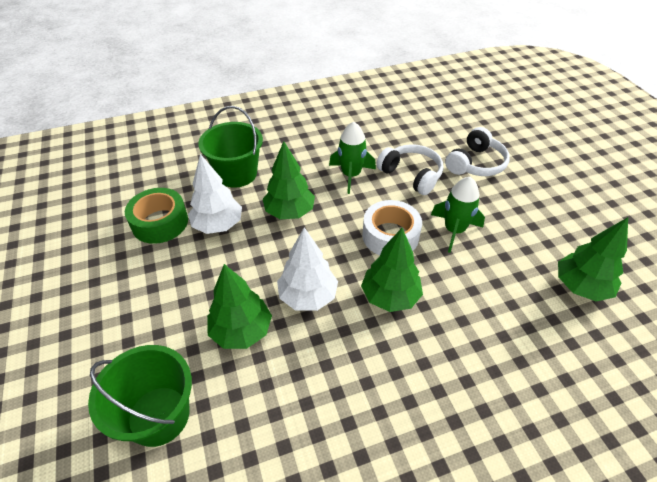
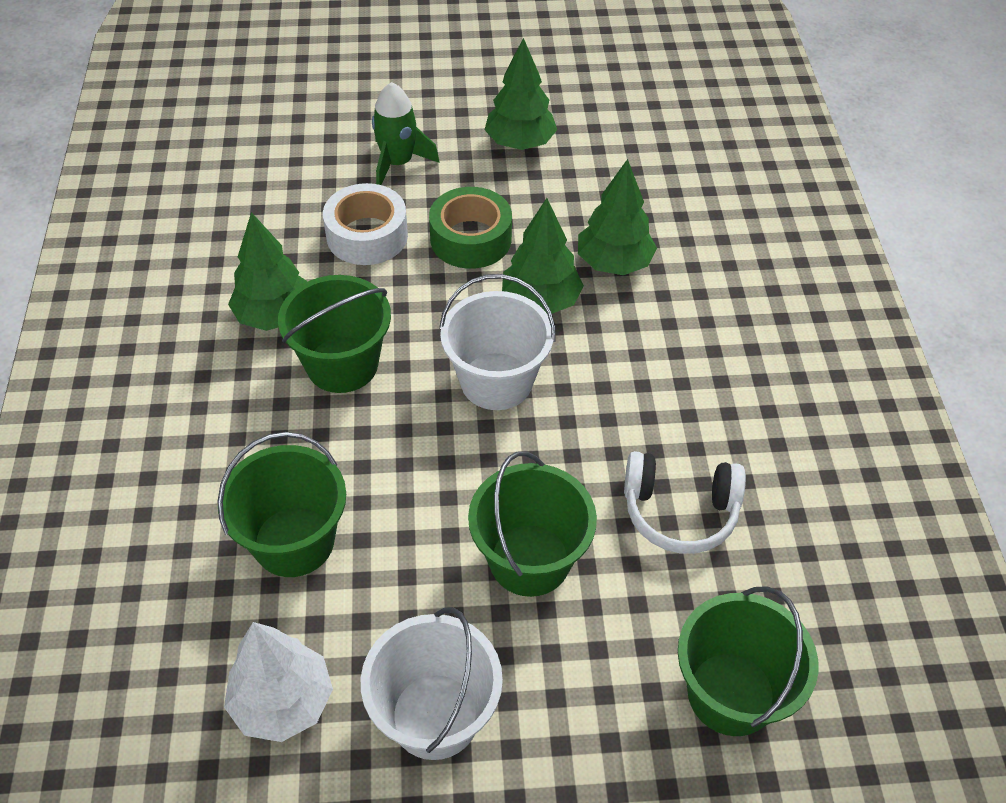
green bucket: [88,345,192,447] [198,106,263,188] = 2 -> [217,432,346,577] [278,275,391,393] [468,451,597,597] [678,586,819,736] = 4
green rocket: [329,122,376,194] [431,177,485,253] = 2 -> [372,82,439,185] = 1
white bucket: none = 0 -> [361,607,503,760] [439,274,556,410] = 2
white headphones: [376,144,443,195] [445,127,510,176] = 2 -> [624,451,746,554] = 1
white tree: [188,154,242,234] [277,227,338,311] = 2 -> [224,622,333,742] = 1

